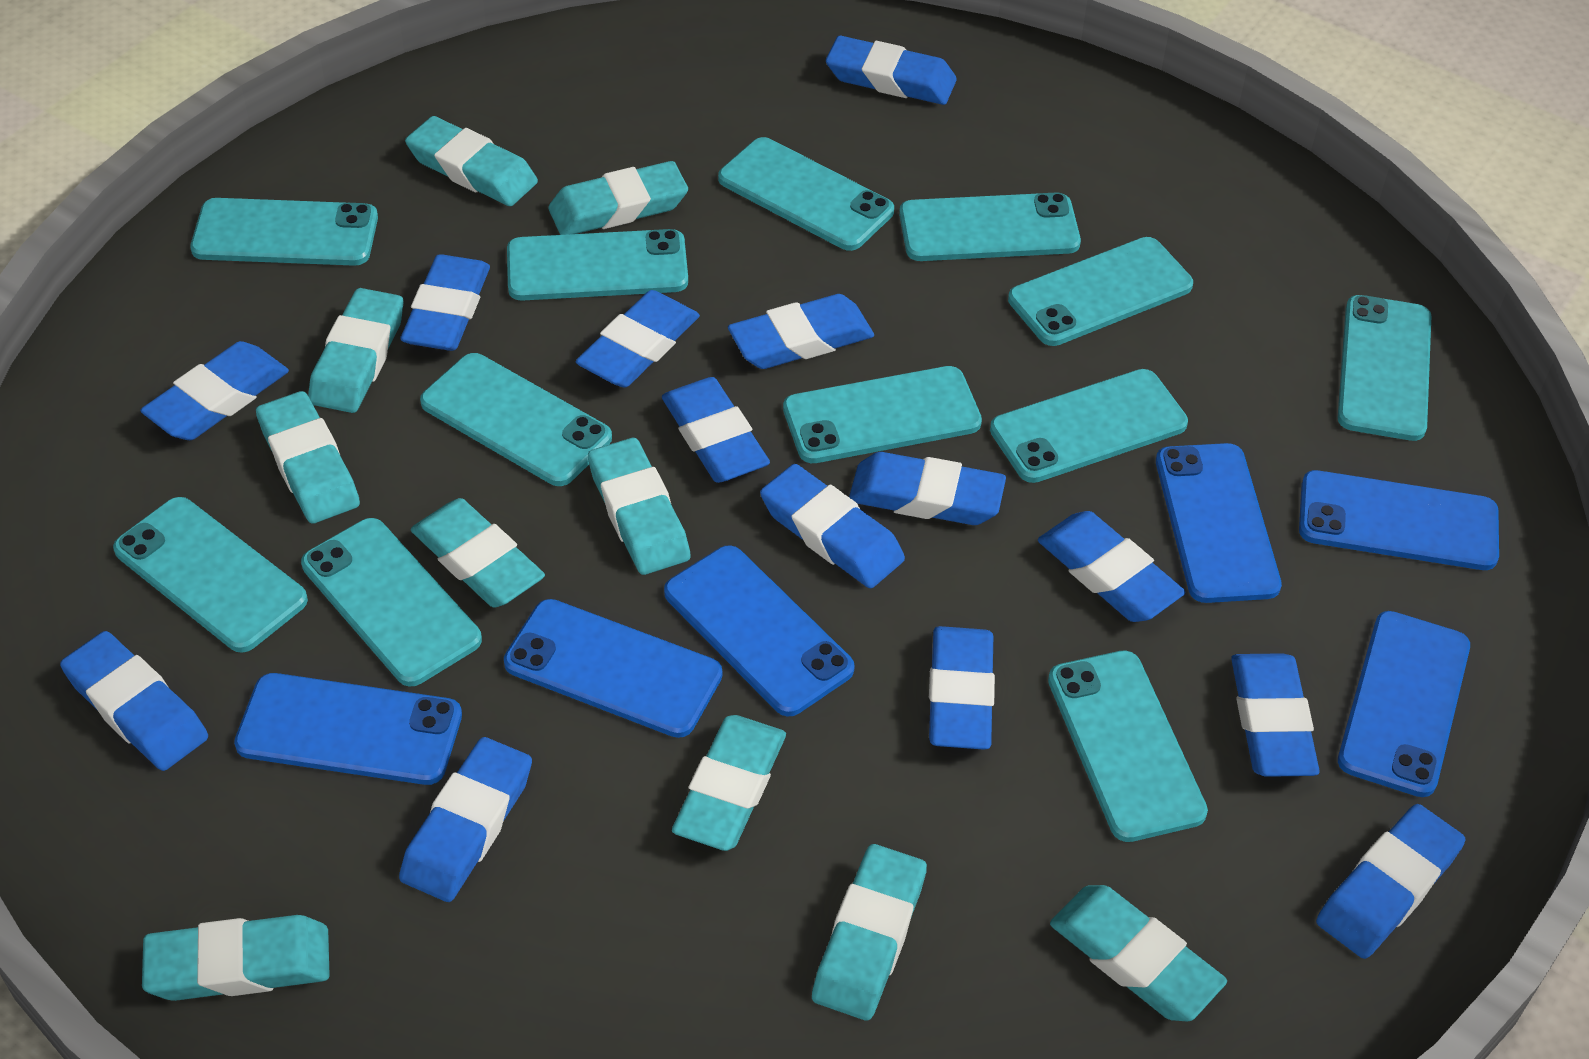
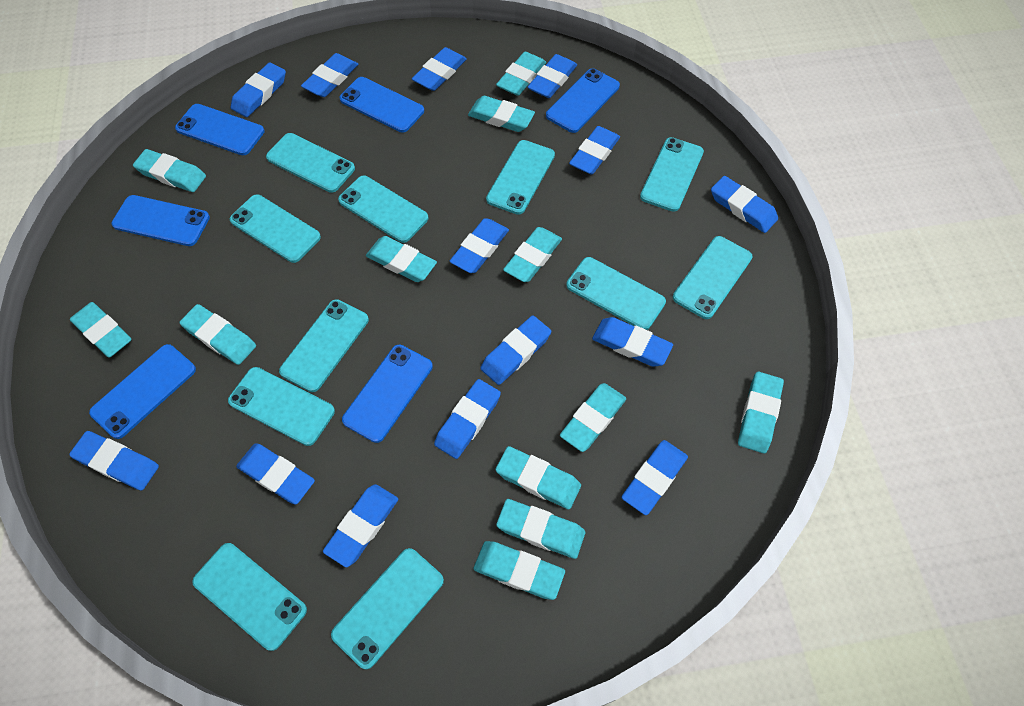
turquoise eraser: [142,915,330,1001] [256,391,360,523] [308,288,403,413] [405,116,538,206] [411,498,545,608] [548,161,688,235] [588,438,691,575] [672,715,786,851] [812,844,927,1020] [1050,885,1227,1021] = 10 -> [70,302,132,358] [133,149,206,192] [179,304,256,365] [366,236,437,282] [468,96,535,132] [474,541,565,600] [495,446,581,510] [496,52,546,96] [496,499,585,559] [503,227,562,282] [560,383,626,452] [738,372,784,453] = 12
turquoise phone: [113,497,308,653] [190,198,378,266] [301,518,482,687] [420,353,612,486] [507,229,688,301] [718,137,894,251] [783,366,982,463] [899,192,1081,261] [990,369,1188,483] [1008,237,1193,346] [1048,651,1208,842] [1338,295,1431,441] = 12 -> [192,543,307,651] [228,367,335,446] [230,194,321,263] [266,133,355,193] [279,299,369,392] [331,548,444,669] [338,176,428,243] [486,140,555,215] [566,257,666,330] [640,137,704,212] [673,236,752,319] = 11

